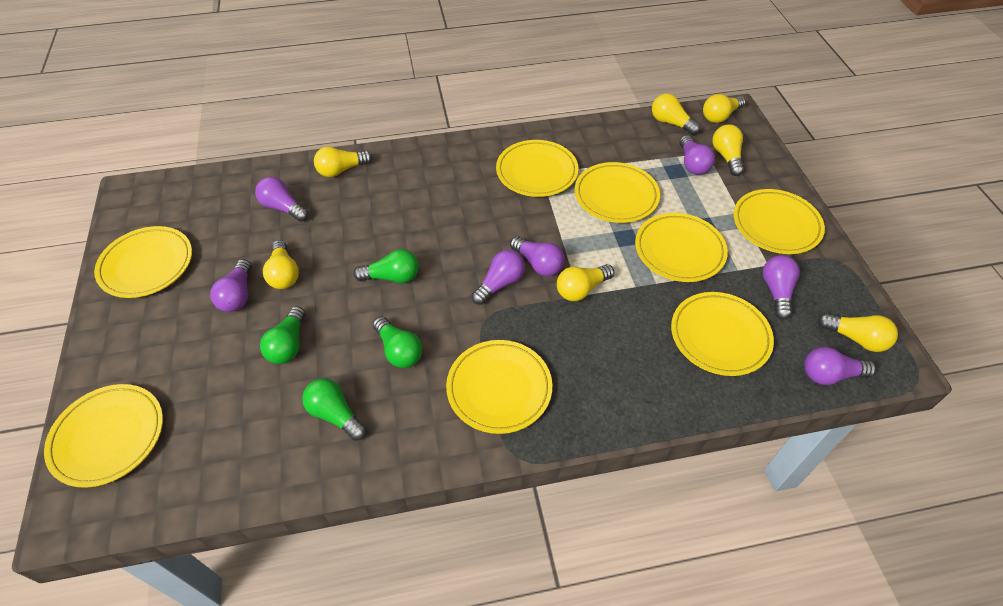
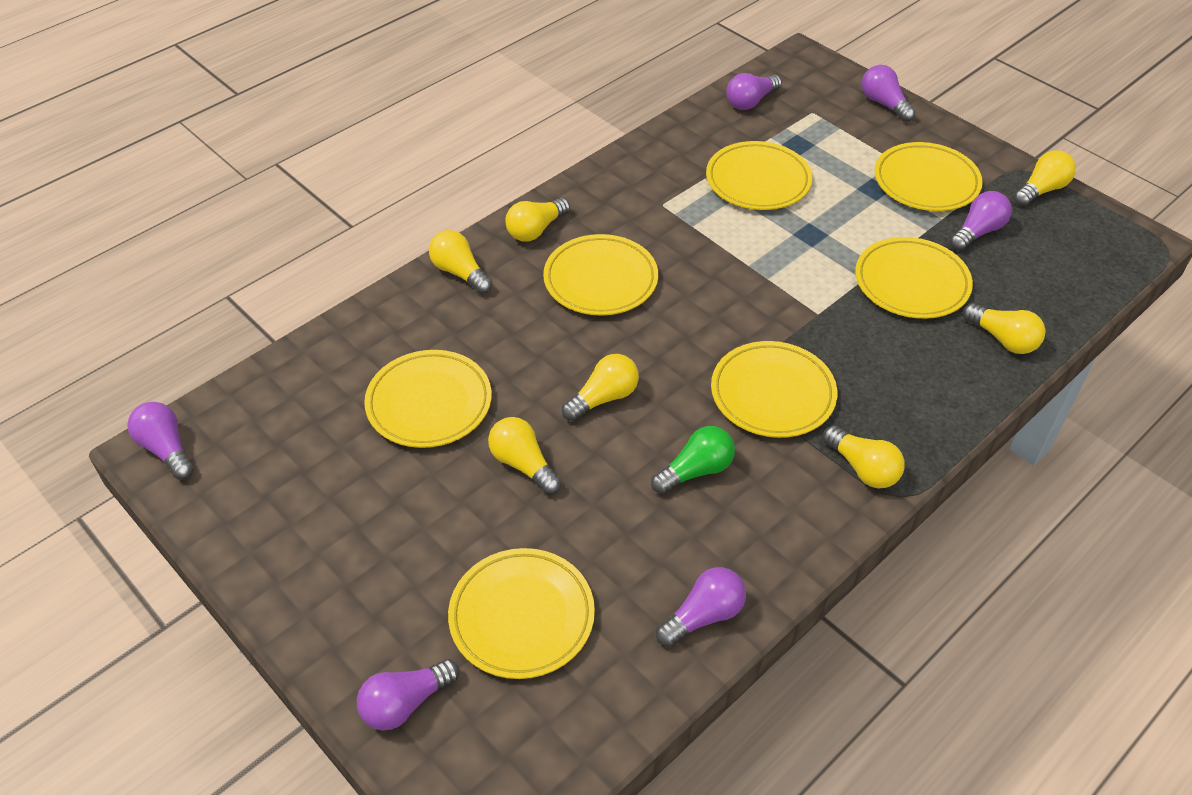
green light bulb: [260,306,305,364] [302,378,367,441] [353,249,419,283] [373,317,422,368] = 4 -> [651,426,735,494] = 1
purple light bulb: [210,259,252,312] [255,177,309,222] [472,250,525,305] [510,236,564,276] [680,135,715,175] [763,255,800,319] [804,347,876,385] = 7 -> [127,402,194,479] [357,659,460,731] [656,567,746,647] [726,73,782,110] [862,65,916,122] [950,191,1012,251] = 6
yellow plate: [44,384,163,488] [94,226,192,298] [446,340,552,434] [496,140,579,197] [575,162,660,223] [635,213,728,282] [671,292,774,376] [734,189,825,254] = 8 -> [364,350,492,448] [448,548,595,679] [543,234,658,315] [706,141,812,210] [711,341,837,438] [855,237,973,319] [875,142,983,211] = 7

